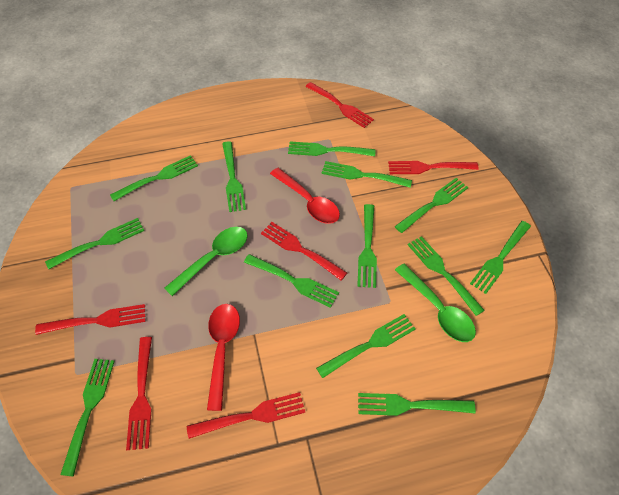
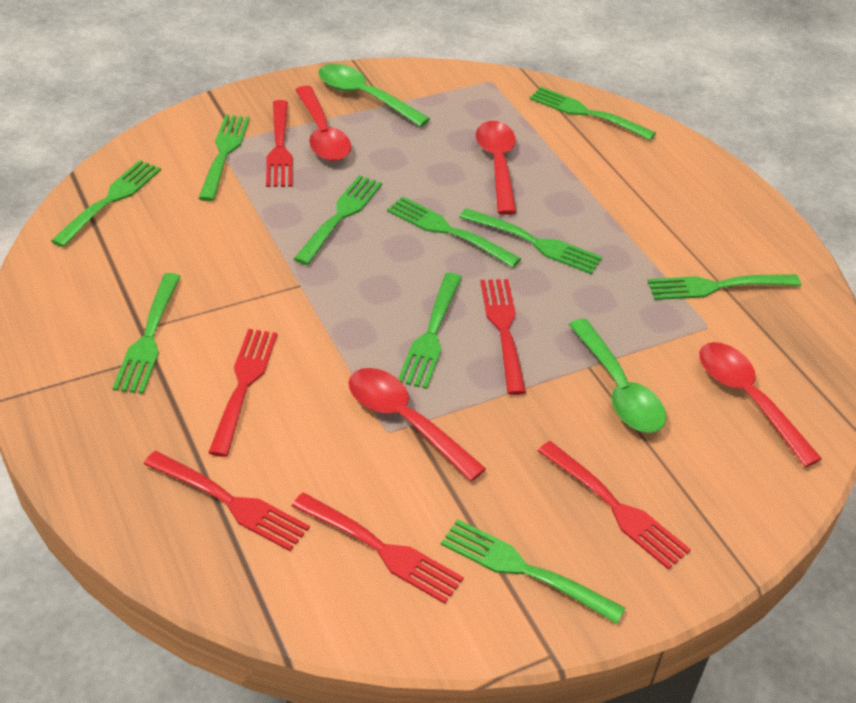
green fork: [45,218,144,269] [60,359,115,476] [110,155,198,201] [222,141,246,212] [244,254,339,308] [288,141,375,156] [316,314,415,378] [322,161,412,188] [357,204,377,288] [358,393,476,416] [395,178,468,233] [408,236,485,316] [470,221,531,294] = 13 -> [51,160,161,247] [112,273,181,394] [198,115,250,201] [294,175,382,265] [387,197,521,268] [398,273,462,389] [441,519,626,624] [459,208,602,274] [530,87,656,140] [648,274,801,300] = 10
red spoon: [207,304,240,411] [270,168,340,224] = 2 -> [295,86,351,161] [348,368,486,481] [476,121,517,215] [699,342,822,467] = 4

